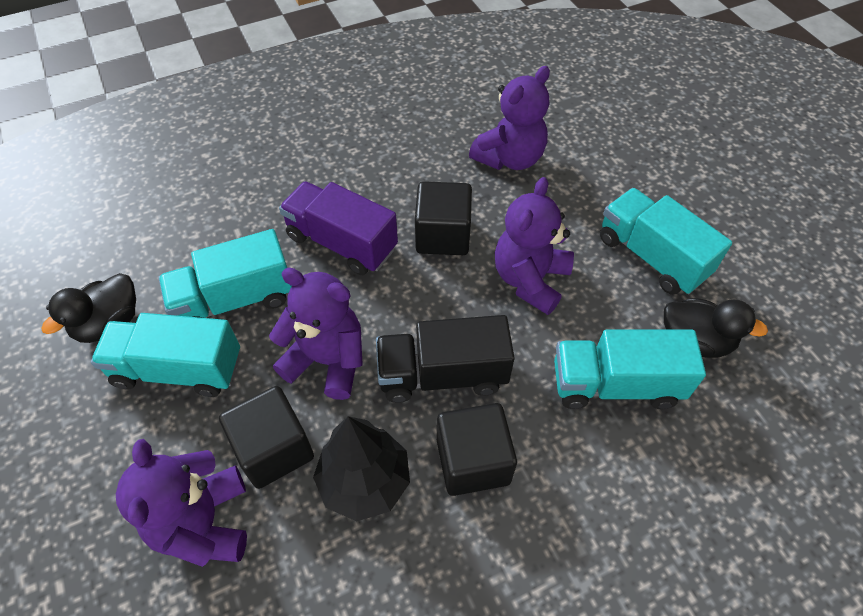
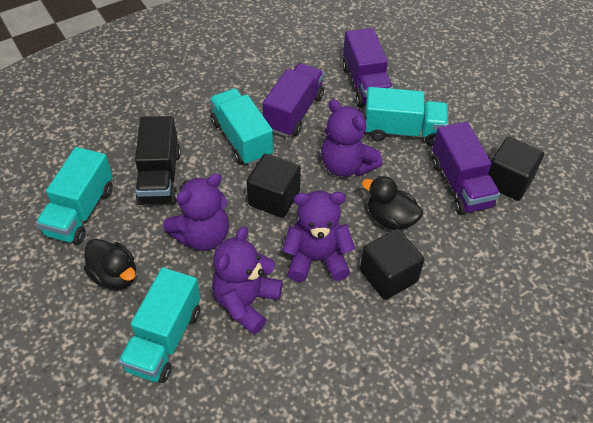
black tree: [313,416,410,521] = 1 -> none = 0
purple truck: [279,181,398,275] = 1 -> [263,63,324,137] [342,28,393,108] [432,122,500,215] = 3

